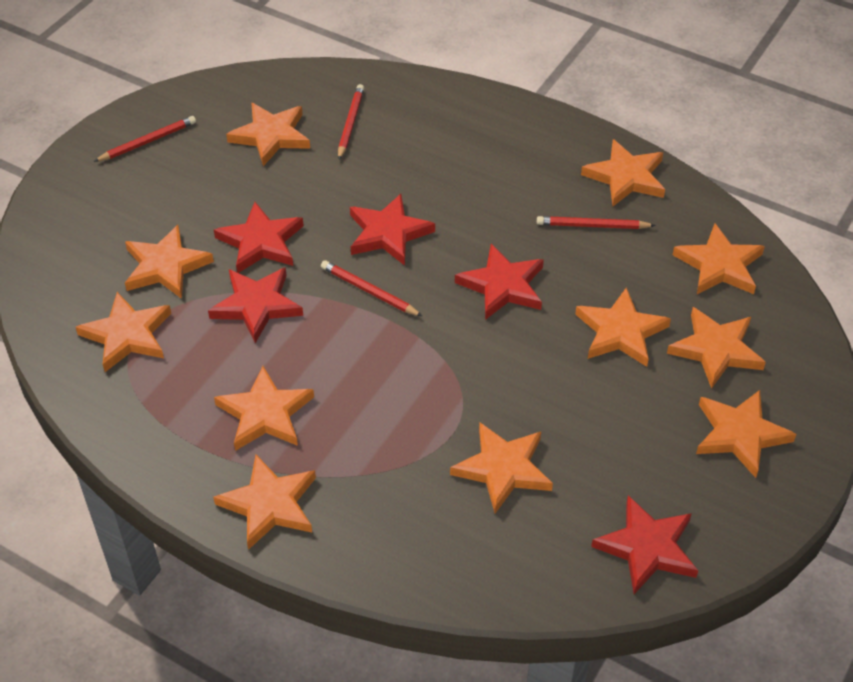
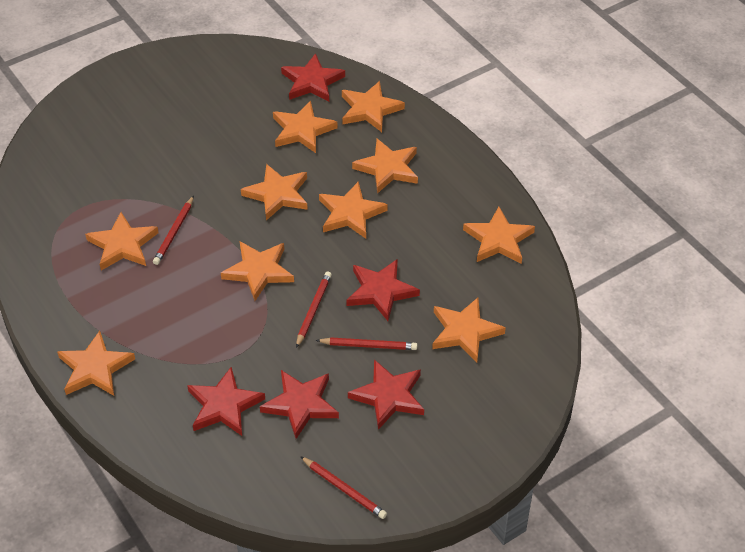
orange star: [76,292,171,372] [125,225,214,299] [213,455,316,550] [214,366,314,451] [226,103,310,166] [450,423,553,513] [575,287,671,367] [581,139,665,206] [667,307,766,389] [673,224,765,294] [696,390,796,478] = 11 -> [57,331,135,396] [85,212,158,270] [221,241,294,301] [241,164,308,221] [273,101,338,153] [319,182,388,239] [342,81,405,132] [352,139,418,193] [432,298,506,362] [463,207,535,264] = 10

